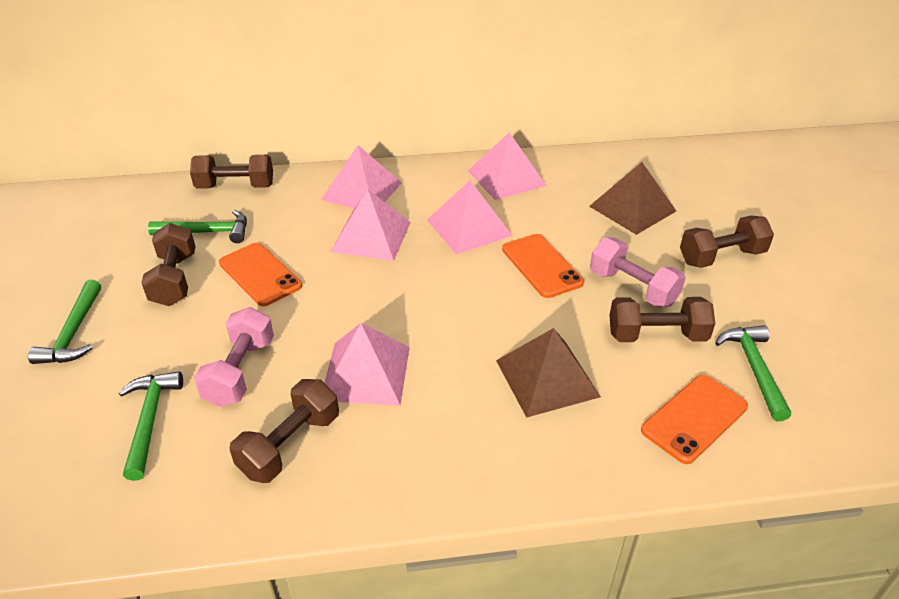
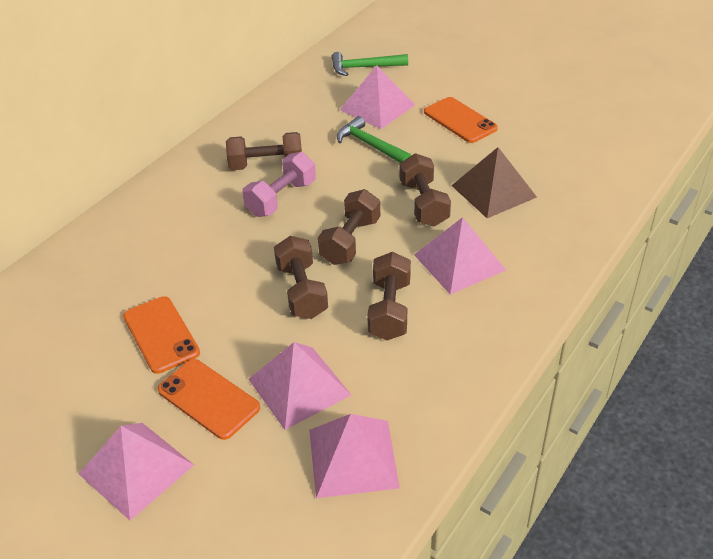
brown pyramid: [496,328,601,418] [589,162,676,235] = 2 -> [451,147,537,218] = 1
green hammer: [28,280,101,364] [119,371,183,481] [148,210,247,243] [715,325,791,421] = 4 -> [331,52,408,76] [337,116,411,163] = 2
pink dumbbell: [194,307,274,407] [590,237,686,308] = 2 -> [242,152,316,217] = 1

